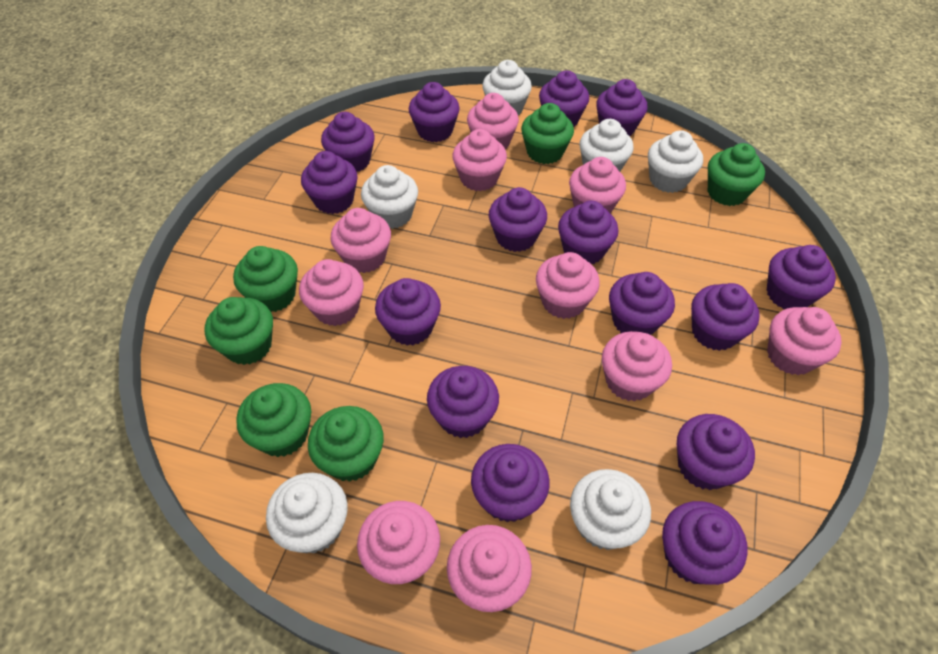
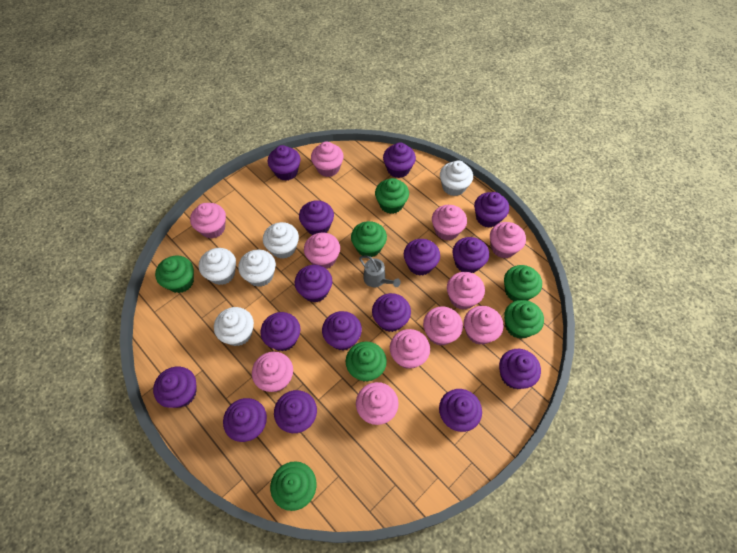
green cupcake: [204,297,273,365] [233,246,298,312] [236,383,311,457] [308,406,384,482] [521,103,574,164] [708,143,765,206] = 6 -> [155,255,194,293] [270,461,317,511] [346,341,387,382] [351,221,387,257] [375,178,409,214] [504,265,542,301] [504,300,544,339] = 7
grey watering can: none = 0 -> [359,256,401,287] = 1
pink cupcake: [299,259,364,326] [331,208,391,273] [357,501,440,584] [447,525,532,612] [452,129,507,191] [467,93,519,149] [536,252,600,319] [569,157,626,213] [602,331,672,401] [767,307,842,375] = 10 -> [190,203,226,239] [252,352,293,392] [304,233,340,269] [311,142,344,177] [356,382,399,425] [390,329,430,369] [423,307,463,346] [432,205,467,240] [447,272,485,310] [464,306,504,345] [490,222,526,258] = 11
white cupcake: [266,473,348,553] [361,165,418,229] [482,60,532,115] [570,469,651,550] [579,119,633,172] [648,130,703,193] = 6 -> [199,248,236,285] [214,307,254,346] [238,249,276,287] [263,222,299,259] [440,160,473,196] = 5

